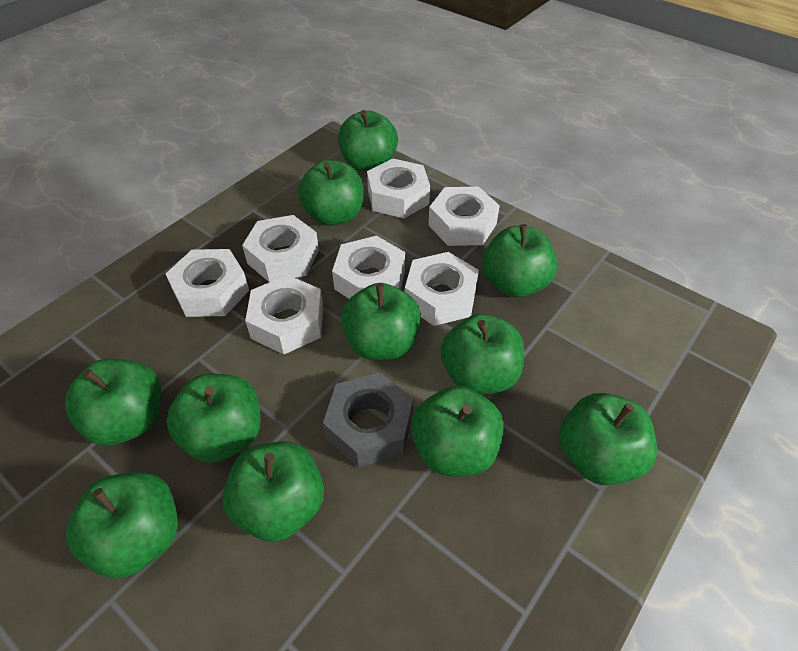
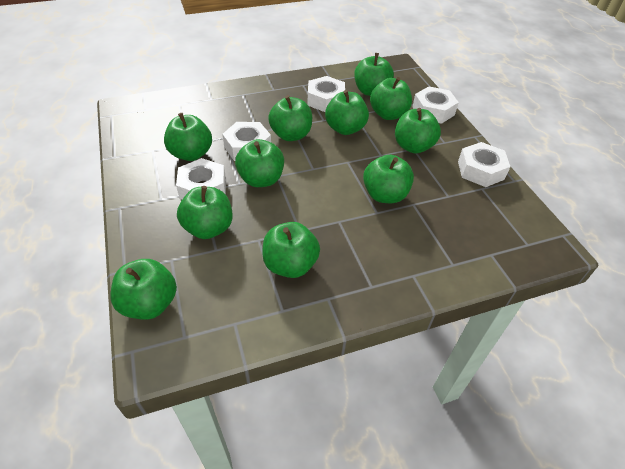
grey nut: [323,372,413,468] = 1 -> none = 0
white nut: [166,249,249,317] [242,215,319,282] [245,275,323,354] [332,236,405,299] [367,158,430,218] [405,252,479,326] [428,187,500,246] = 7 -> [176,158,226,200] [222,122,271,161] [307,76,345,112] [412,86,459,124] [458,142,510,187] = 5

